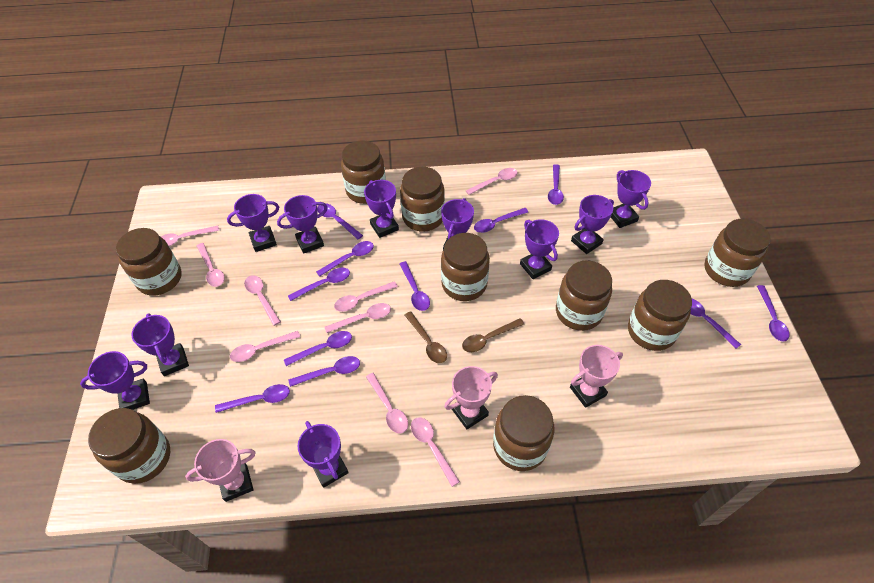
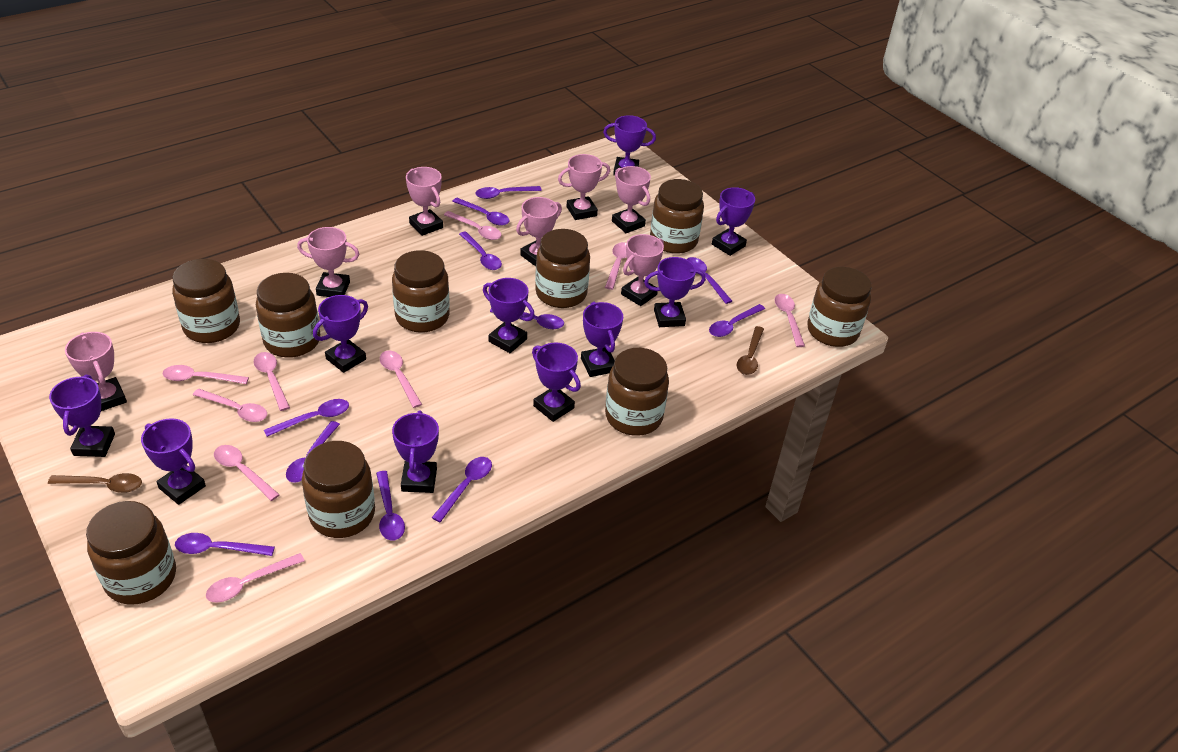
pink trophy: [185,439,256,502] [444,366,498,429] [570,345,623,408] = 3 -> [65,332,127,411] [297,227,359,297] [406,167,443,236] [516,197,562,266] [558,154,610,220] [612,166,651,233] [621,234,664,306] = 7

